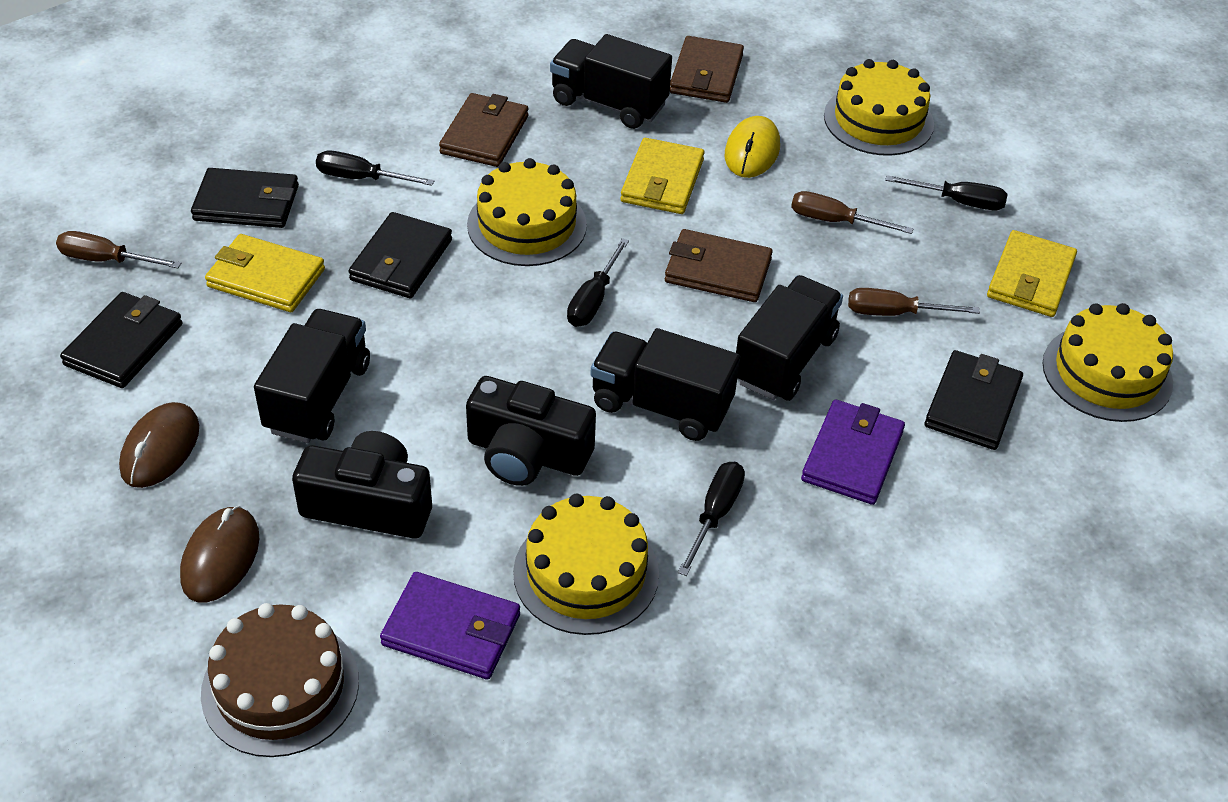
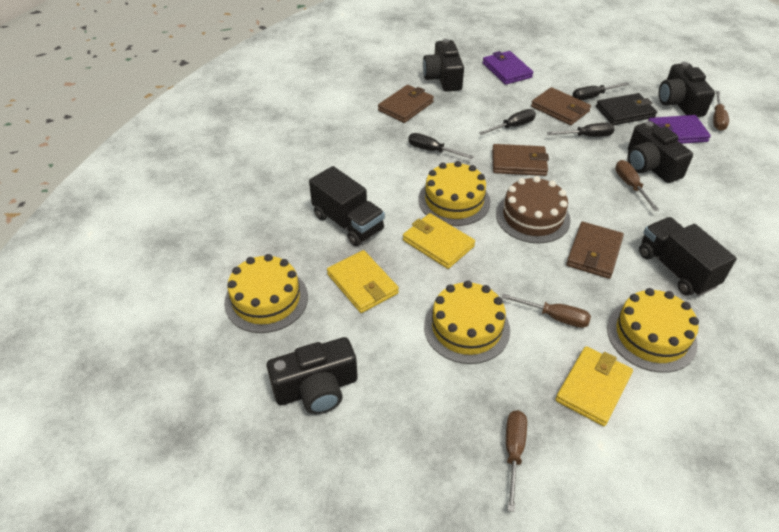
black camera: [292,431,432,539] [466,376,596,486] = 2 -> [267,337,358,414] [423,39,464,92] [628,121,693,183] [659,62,715,117] = 4
black truck: [254,309,370,443] [550,34,672,129] [590,328,740,441] [736,275,843,401] = 4 -> [309,166,385,246] [639,217,737,296] = 2
black wallet: [60,292,183,388] [191,168,299,228] [349,212,452,298] [925,350,1023,450] = 4 -> [596,93,657,125] = 1
brown mouse: [119,402,199,488] [180,506,259,603] = 2 -> none = 0
brown screwdriver: [56,231,181,268] [791,191,913,234] [848,288,980,316] = 3 -> [502,294,591,328] [506,410,527,512] [615,160,659,211] [713,91,729,131] = 4
brown wallet: [439,93,528,167] [665,229,773,302] [670,36,744,103] = 3 -> [378,85,434,123] [492,144,549,176] [531,87,591,125] [566,222,624,279] = 4
yellow mouse: [725,116,780,178] = 1 -> none = 0

